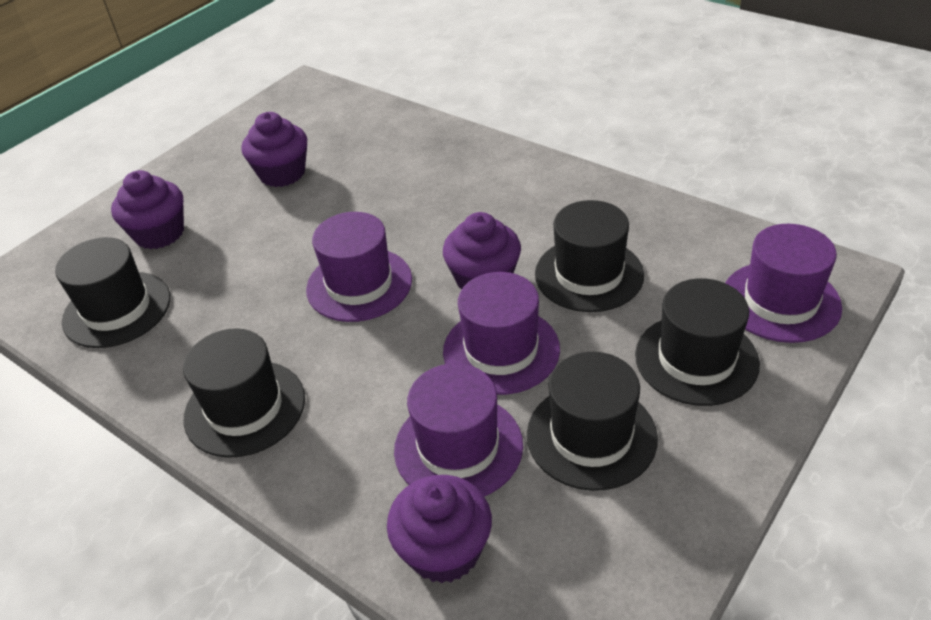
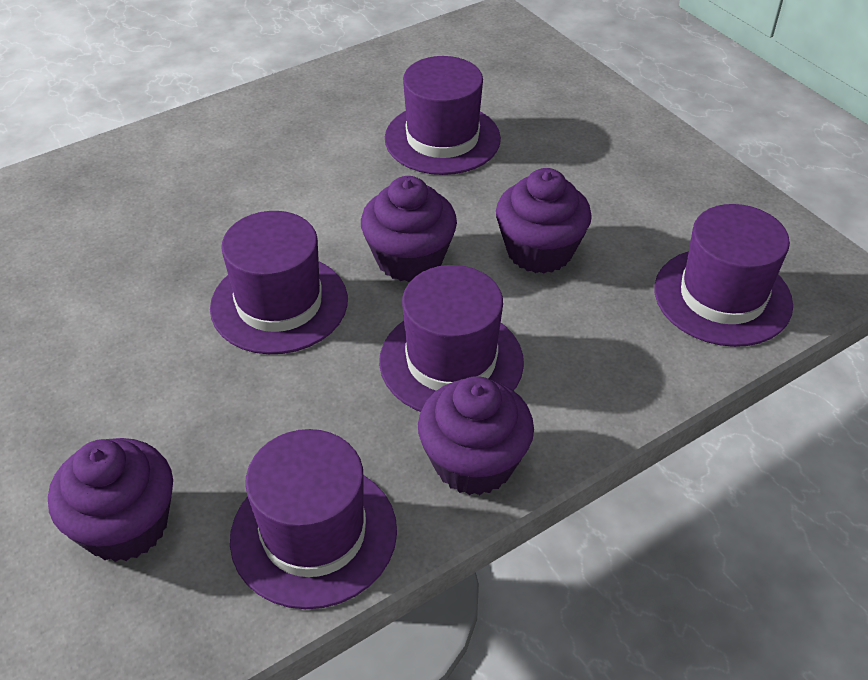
black hat: [55,237,170,348] [183,328,305,458] [527,352,658,491] [535,200,644,312] [635,278,760,406] = 5 -> none = 0
purple hat: [306,212,412,322] [394,363,523,496] [443,272,560,395] [725,224,842,343] = 4 -> [210,211,348,354] [230,429,397,609] [379,265,524,412] [385,56,501,175] [654,204,793,347] = 5

